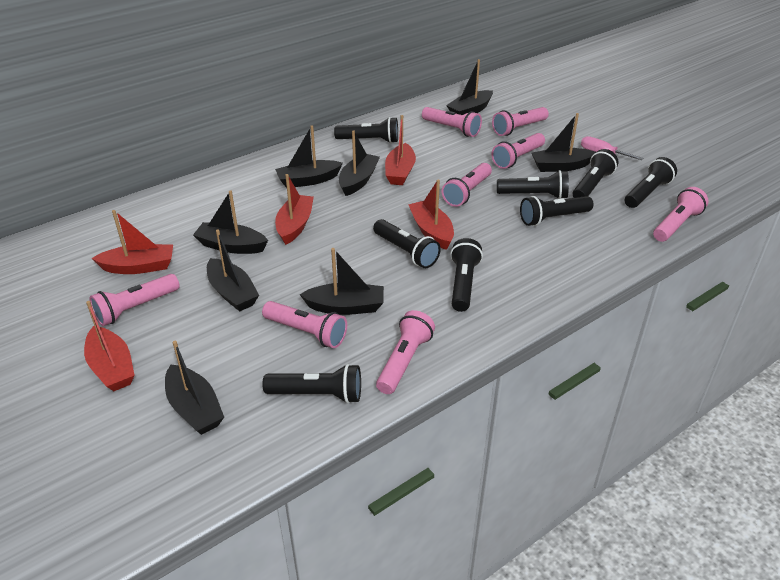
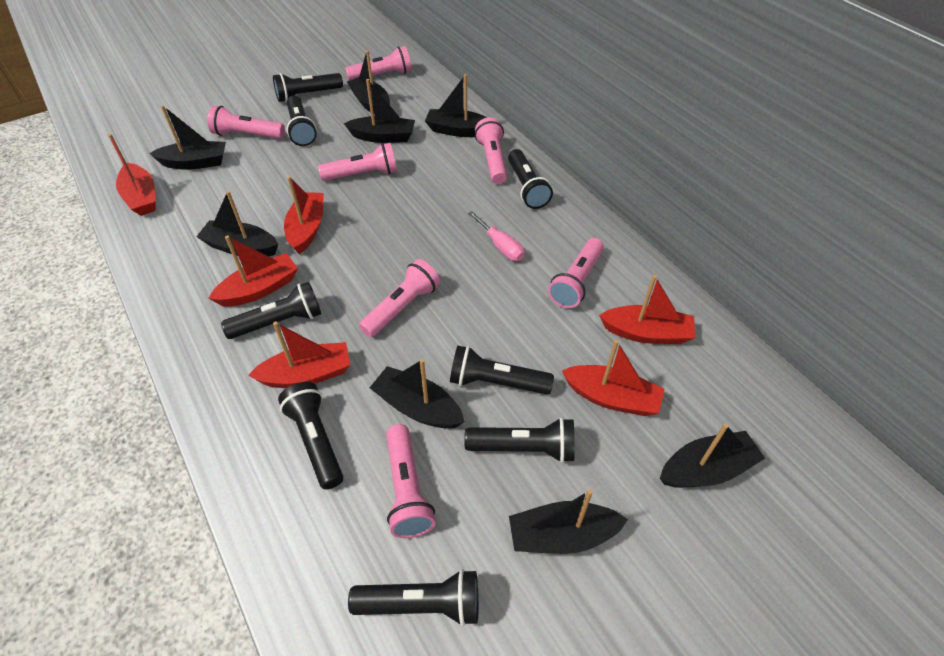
pink flashlight: [89,274,180,326] [262,301,347,348] [376,310,435,394] [422,107,482,137] [442,163,492,207] [491,133,545,169] [492,107,549,136] [653,187,708,242] = 8 -> [207,106,285,139] [318,143,397,181] [345,46,412,81] [359,259,440,338] [386,424,435,538] [475,117,507,184] [548,238,604,308] = 7
red boat: [84,301,135,391] [92,210,173,274] [275,174,314,245] [385,115,416,185] [408,179,454,250] = 5 -> [108,134,156,216] [208,235,298,307] [248,322,350,388] [284,176,324,254] [562,340,664,416] [599,275,695,344] = 6

